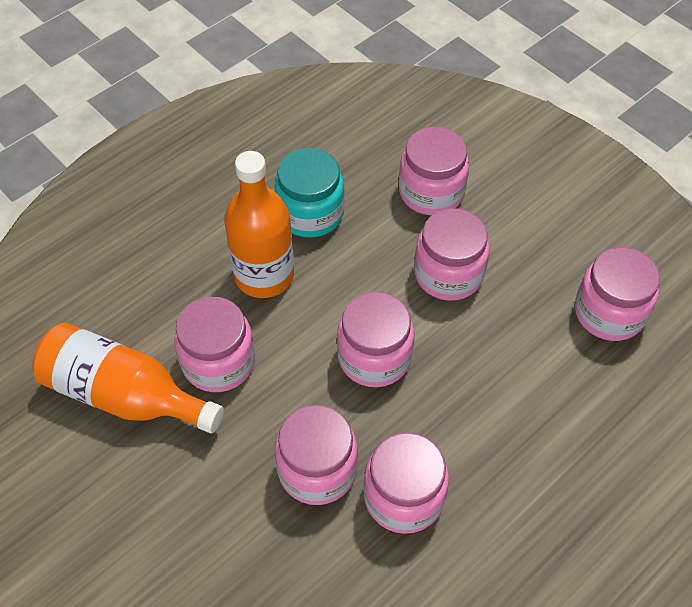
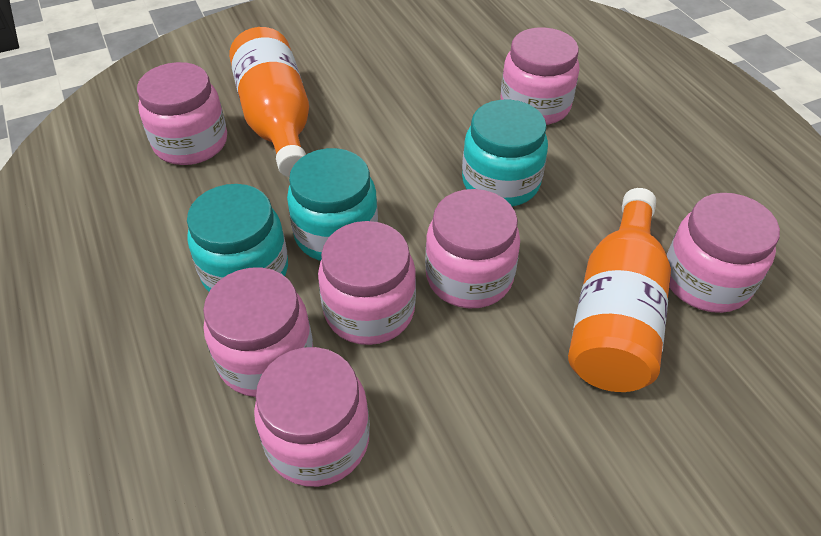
turquoise jar: [274,148,345,238] = 1 -> [187,184,288,292] [287,148,378,261] [462,100,548,206] = 3

